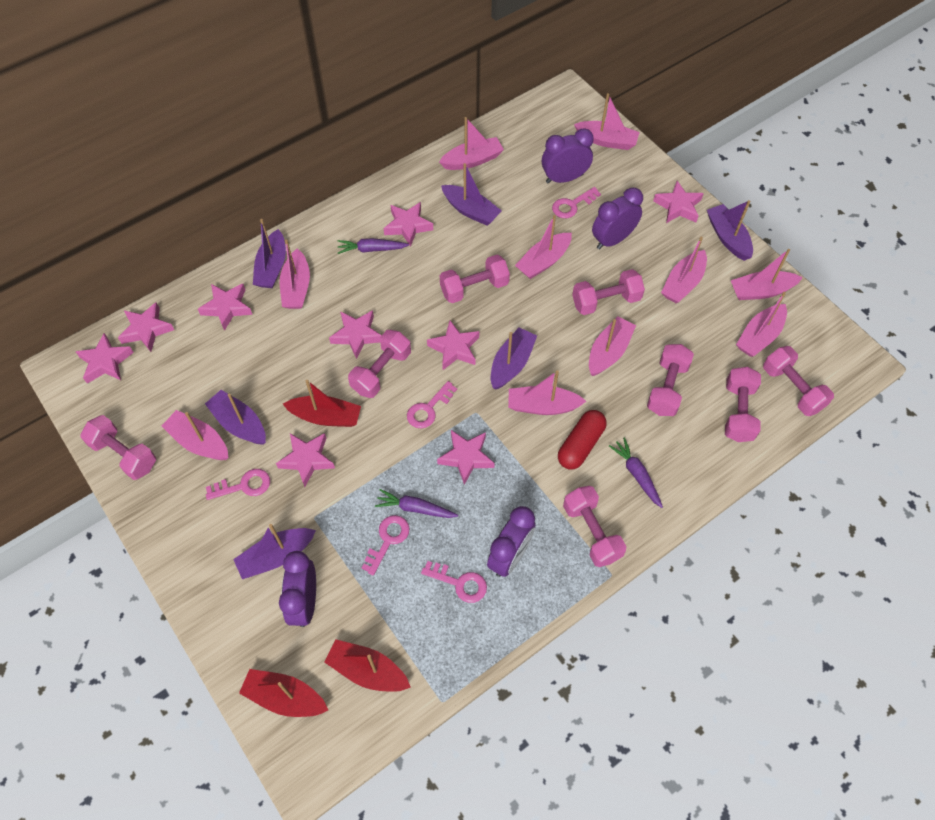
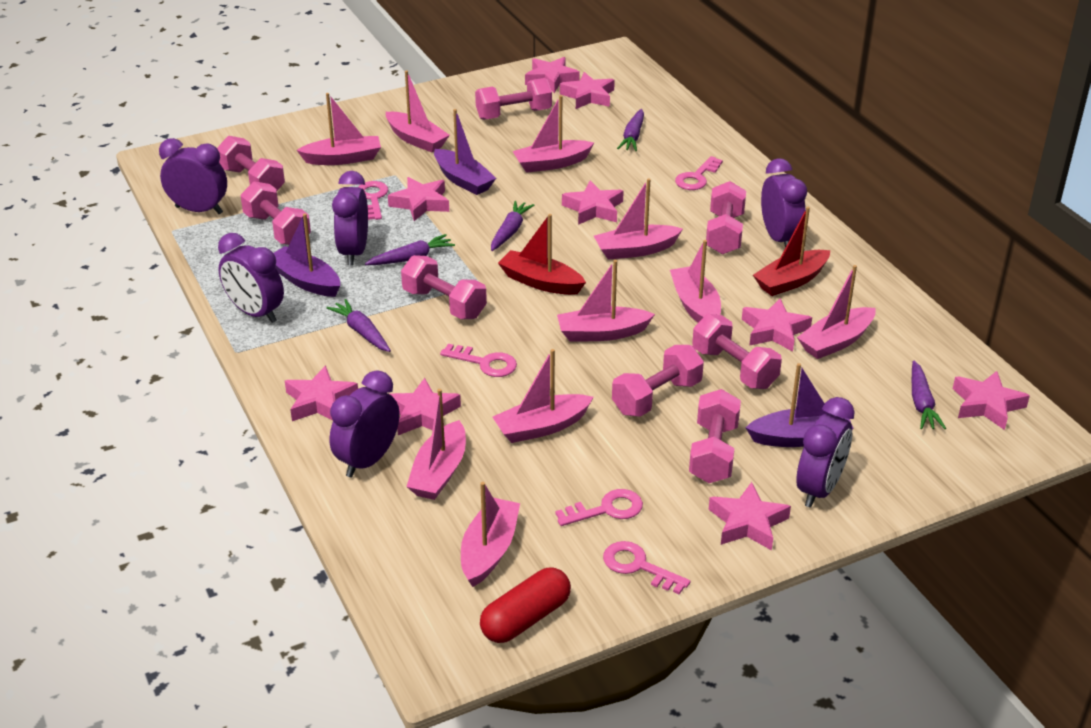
purple boat: [205,390,266,445] [233,524,316,579] [253,219,286,288] [441,163,502,226] [491,327,537,389] [707,200,753,261] = 6 -> [274,214,340,297] [434,109,496,195] [746,363,853,447] = 3
purple carrot: [338,238,409,254] [375,489,458,518] [609,437,663,508] = 3 -> [327,299,391,352] [365,234,455,265] [491,201,534,251] [617,109,644,151] [912,361,946,429] = 5
purple clock: [279,551,316,627] [487,506,536,577] [542,128,594,184] [592,188,643,250] = 4 -> [159,138,227,214] [218,233,284,323] [329,370,399,477] [332,171,368,265] [761,158,807,248] [797,397,855,508] = 6
red boat: [239,669,328,717] [283,380,361,427] [324,639,411,692] = 3 -> [498,214,586,295] [753,207,830,296] = 2

